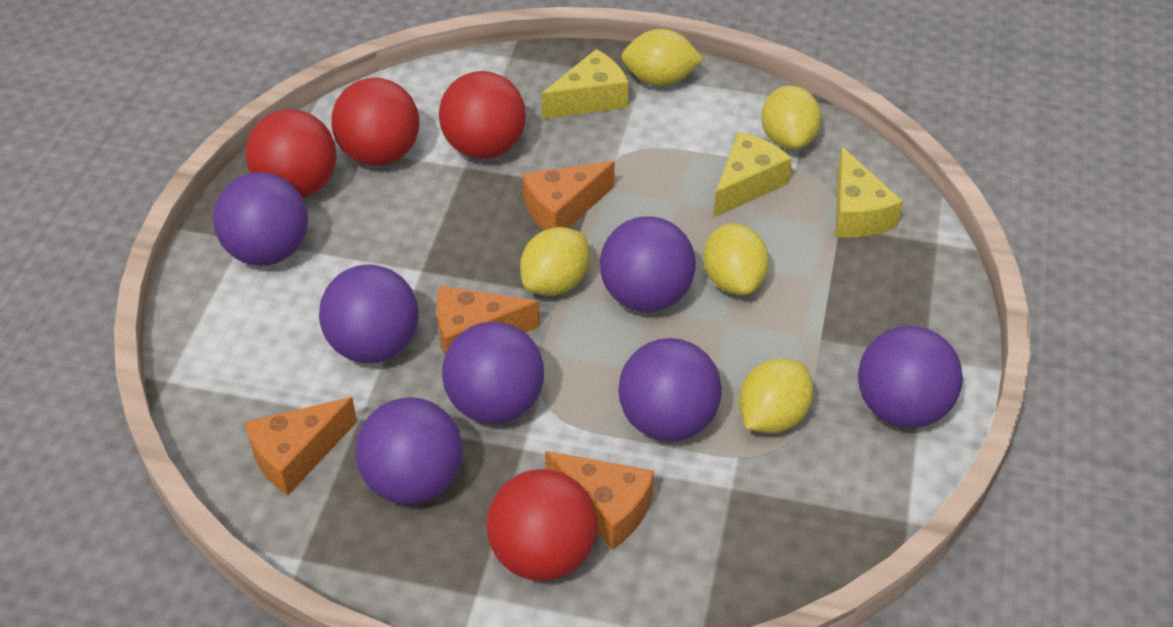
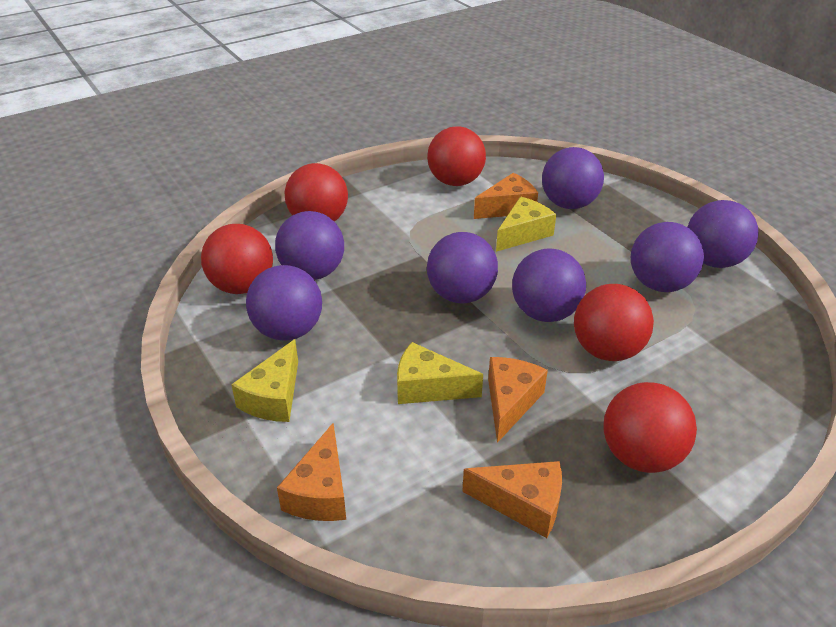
red ball: [245,109,337,198] [331,78,419,166] [439,71,526,159] [486,469,597,581] = 4 -> [201,224,273,294] [284,163,348,222] [427,127,486,186] [574,284,654,361] [604,382,697,473] = 5
yellow lemon: [520,227,590,296] [621,29,704,86] [703,224,769,295] [739,358,814,433] [761,85,821,150] = 5 -> none = 0

